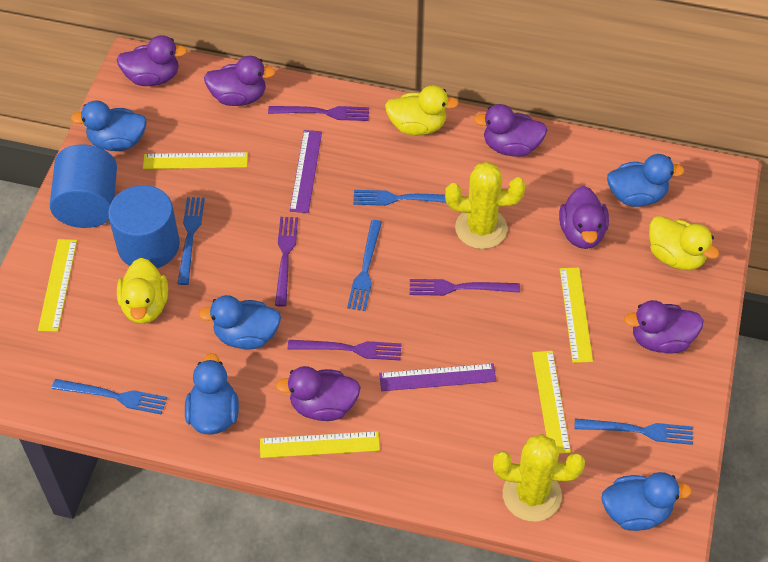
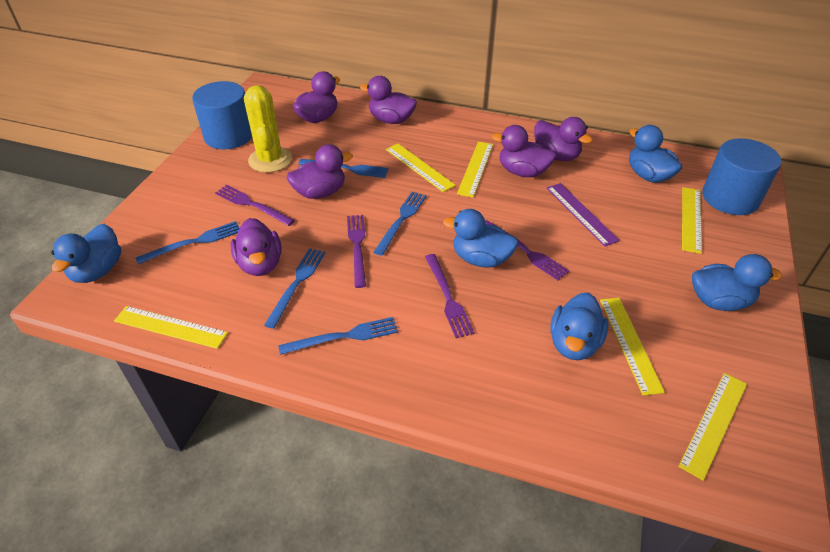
purple ruler: [290,130,322,213] [379,363,496,391] = 2 -> [547,183,620,246] = 1
yellow cactus: [445,162,525,249] [493,434,585,521] = 2 -> [244,85,292,173] = 1
yellow duck: [117,258,168,324] [385,85,459,135] [649,216,719,270] = 3 -> none = 0
yellow ruler: [38,239,77,332] [143,152,248,169] [260,431,380,458] [532,351,571,454] [560,267,593,363] = 5 -> [114,306,228,349] [386,144,456,192] [457,142,493,197] [600,298,665,396] [679,373,747,481] [682,187,702,254] = 6

